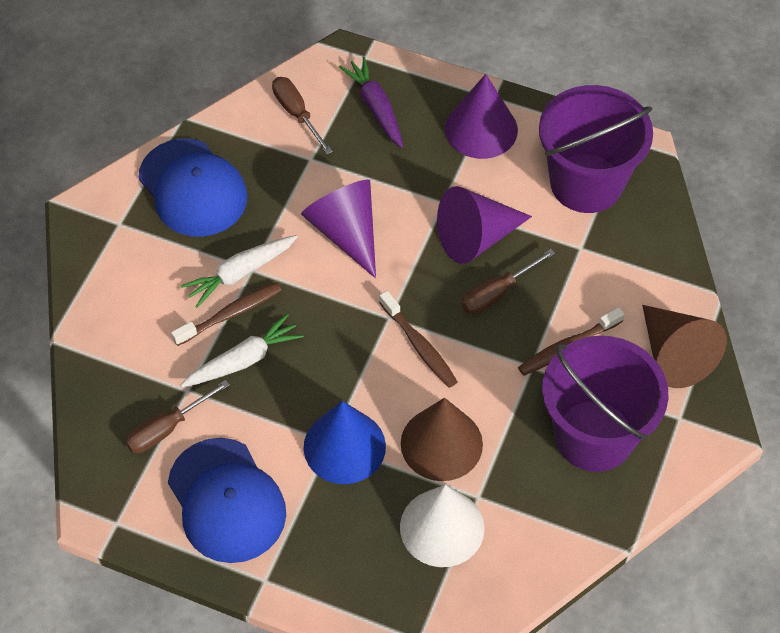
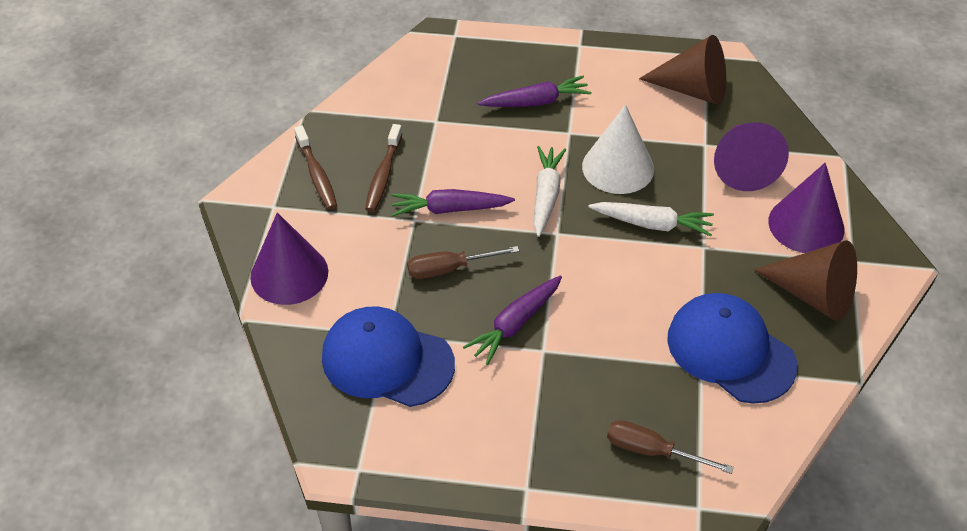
blue cone: [304,401,386,484] = 1 -> none = 0
brown screwdriver: [125,380,230,454] [272,77,333,155] [462,249,555,315] = 3 -> [407,246,519,279] [607,420,734,474] = 2
brown toothbrush: [171,282,281,346] [379,291,458,388] [518,307,625,376] = 3 -> [294,125,337,210] [365,124,402,212] = 2
purple bucket: [539,85,653,213] [542,336,668,472] = 2 -> none = 0
purple carrot: [339,57,403,148] = 1 -> [391,189,515,216] [463,275,562,365] [478,76,591,107] = 3

